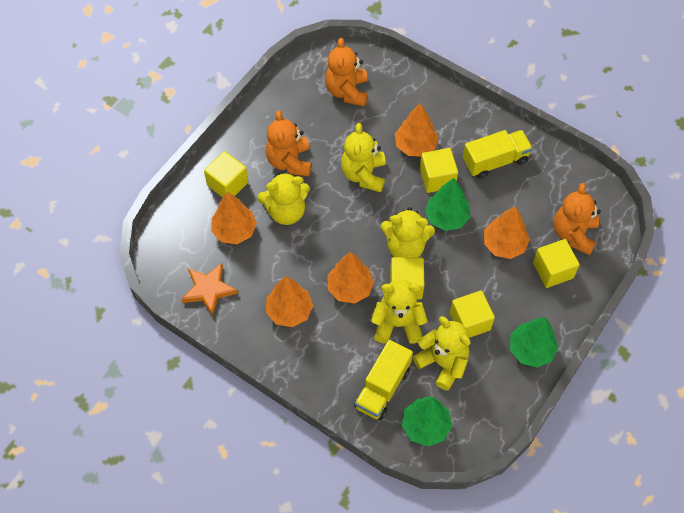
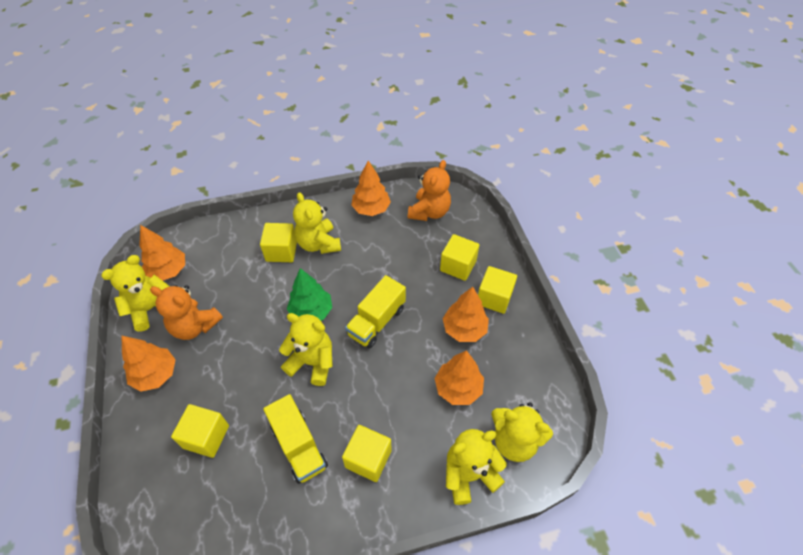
green tree: [402,397,452,446] [425,178,470,231] [510,317,558,368] = 3 -> [287,268,332,321] = 1
orange star: [181,263,238,316] = 1 -> none = 0
orange teddy bear: [266,110,311,176] [325,38,368,106] [554,183,601,255] = 3 -> [150,285,223,340] [408,160,451,221] = 2

